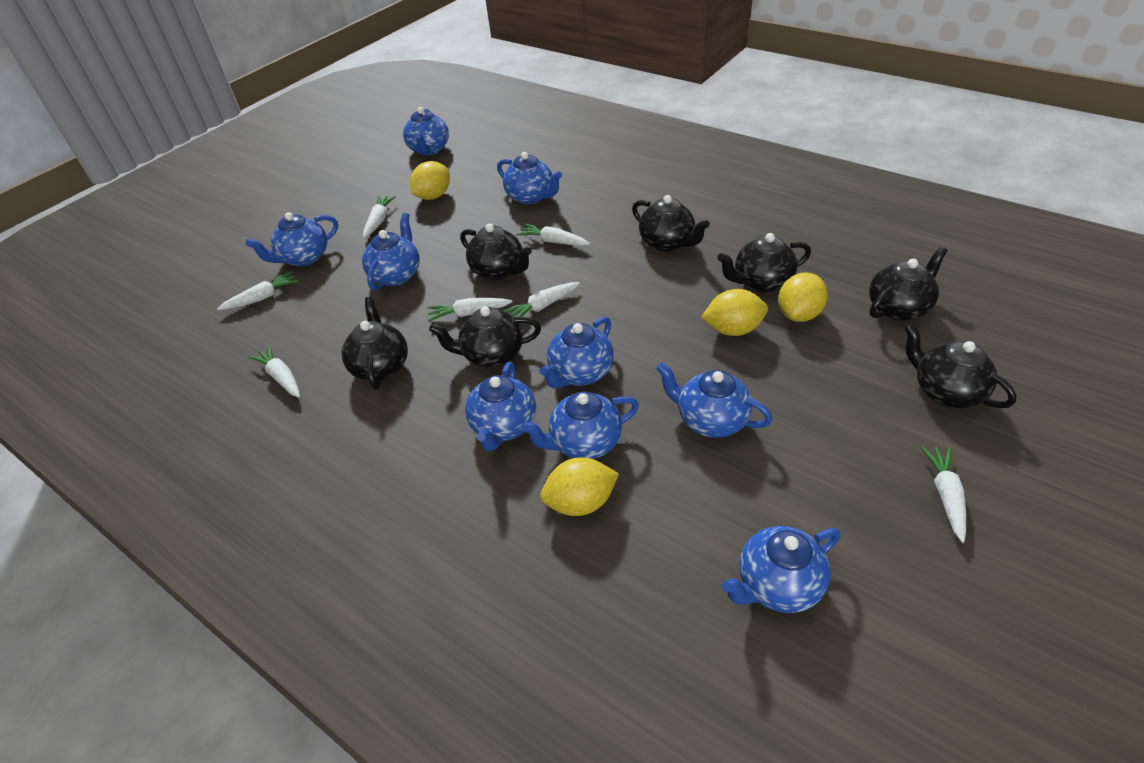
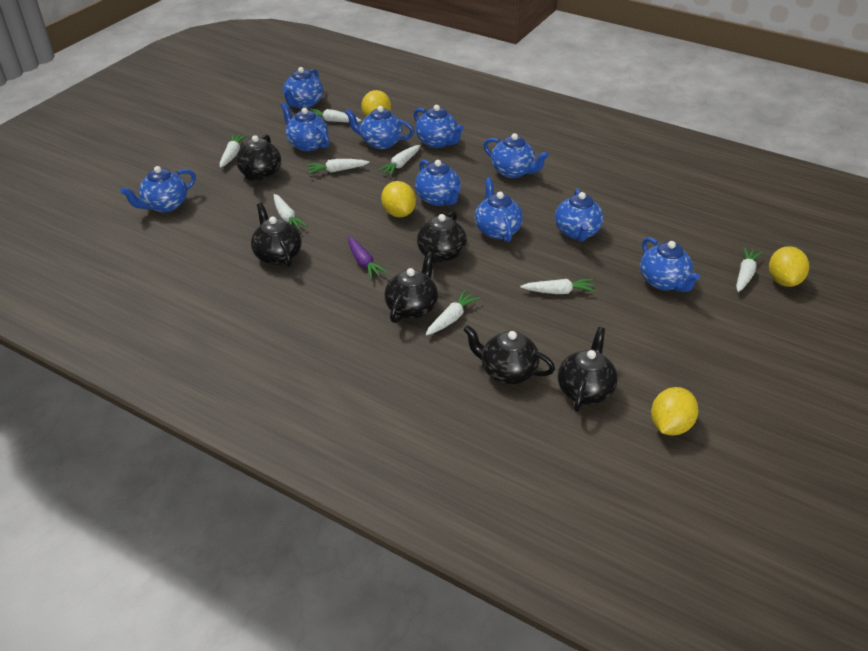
black teapot: [342,297,408,390] [429,307,541,367] [460,224,532,280] [632,195,710,252] [717,233,811,293] [869,247,948,321] [904,323,1017,408] = 7 -> [236,134,281,181] [251,203,301,267] [384,251,438,323] [417,211,467,264] [463,325,555,384] [558,327,618,412] = 6
blue teapot: [246,212,338,266] [362,213,420,290] [403,107,449,155] [465,362,536,451] [497,152,562,204] [521,392,639,459] [539,317,614,388] [656,362,773,438] [722,526,841,613] = 9 -> [120,166,196,213] [281,102,330,151] [283,67,323,109] [344,106,414,149] [414,105,464,148] [415,160,461,206] [475,177,523,242] [484,133,549,178] [555,189,604,242] [640,237,700,292] = 10
purple carrot: none = 0 -> [348,237,388,279] = 1
white carrot: [217,271,299,310] [248,345,300,398] [363,196,396,238] [427,298,512,321] [504,282,580,317] [516,224,590,246] [921,446,966,543] = 7 -> [220,134,248,168] [274,194,307,229] [306,159,369,174] [309,109,362,123] [377,145,420,176] [425,290,480,335] [520,279,596,294] [736,247,762,292] = 8

